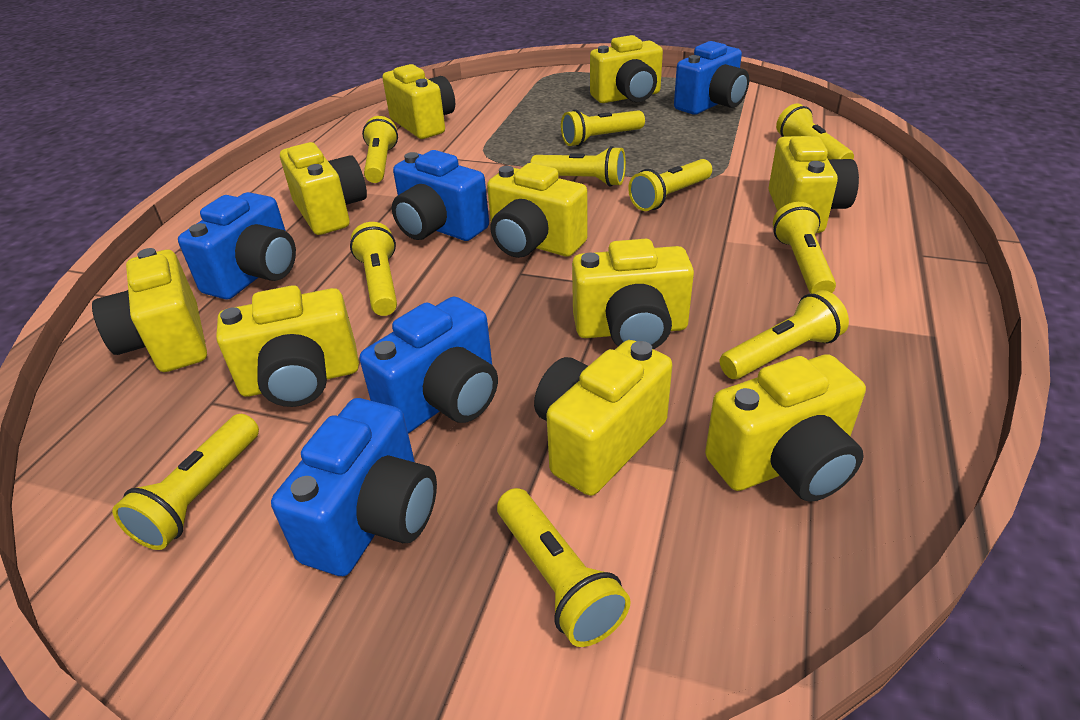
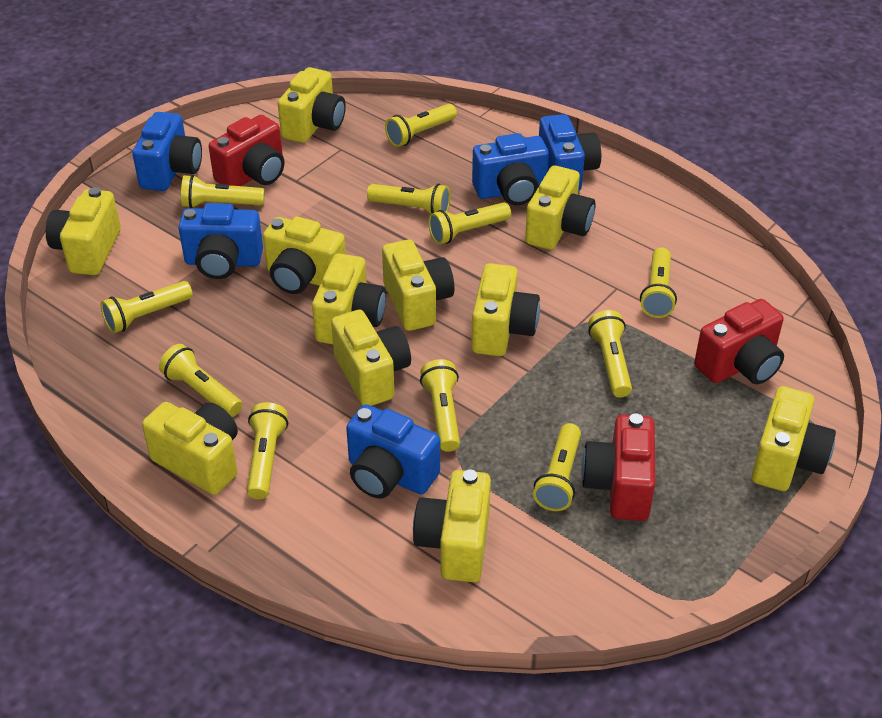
red camera: none = 0 -> [209,115,284,186] [581,413,655,521] [694,299,784,384] = 3
yellow camera: [92,248,207,372] [216,285,359,407] [280,142,367,235] [382,64,455,139] [487,163,588,258] [534,340,673,496] [572,239,694,349] [590,35,663,103] [705,354,866,502] [769,136,859,233] = 10 -> [46,187,121,275] [142,402,238,495] [263,217,346,294] [278,67,346,143] [312,254,386,344] [331,310,411,406] [382,240,455,331] [413,469,491,582] [471,263,540,356] [525,166,595,250] [751,386,836,491] = 11
yellow flashlight: [112,414,259,550] [350,222,397,316] [362,116,398,183] [497,488,631,647] [531,146,626,187] [561,110,645,146] [628,159,712,211] [720,290,849,379] [773,202,836,294] [776,103,854,160] = 10 -> [101,281,193,333] [159,344,242,417] [181,175,265,208] [247,402,288,499] [367,184,450,214] [385,104,457,147] [420,359,460,452] [428,202,511,244] [533,423,581,511] [588,310,632,397] [640,248,677,318] = 11

